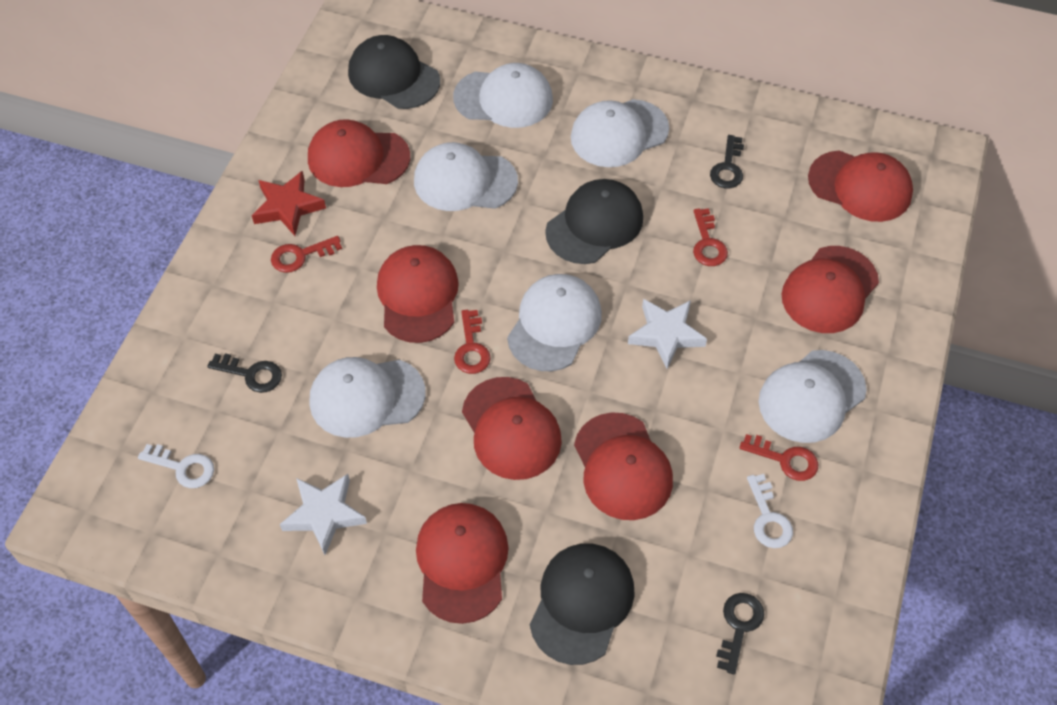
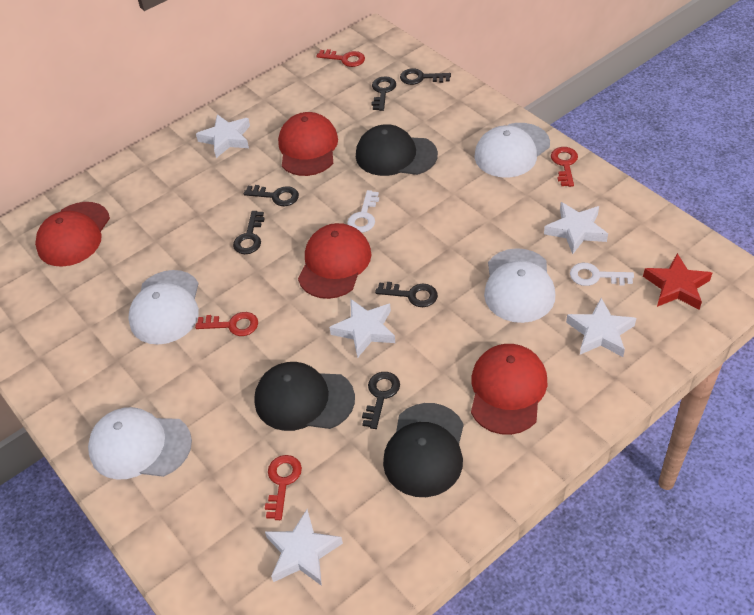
black key: [208,353,282,393] [710,135,744,188] [716,593,764,674] = 3 -> [233,211,265,254] [243,185,299,206] [362,372,400,429] [372,76,396,111] [375,282,438,307] [400,68,451,85] = 6
red cap: [308,119,410,187] [377,245,459,343] [416,503,509,624] [462,377,562,480] [574,412,673,520] [782,246,879,333] [808,151,913,222] = 7 -> [35,202,110,267] [278,112,338,176] [298,223,371,299] [471,344,547,435] = 4
white cap: [309,357,426,438] [414,142,518,211] [453,63,553,128] [507,274,602,371] [571,99,669,167] [759,350,867,443] = 6 -> [88,407,192,480] [128,270,199,345] [474,123,550,178] [484,248,555,323] = 4
white star: [280,474,367,555] [628,299,707,369] = 2 -> [196,114,250,158] [265,509,343,586] [329,299,395,358] [544,202,608,254] [566,298,636,357] = 5

